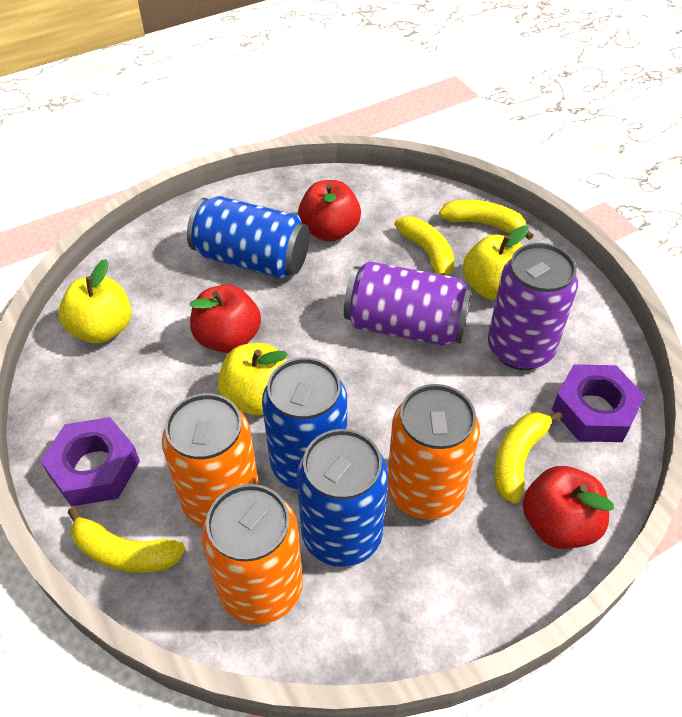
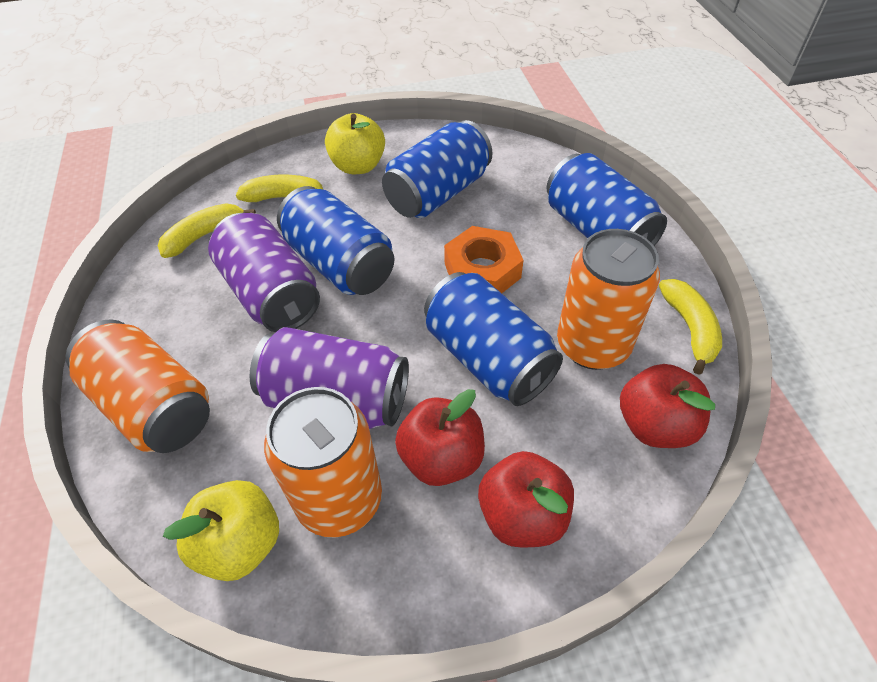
blue can: [187,196,310,279] [262,357,347,490] [296,429,388,567] = 3 -> [277,186,395,295] [382,120,493,218] [424,272,563,406] [546,153,667,246] = 4
orange nut: none = 0 -> [444,226,524,293] = 1
purple nut: [40,417,140,506] [552,364,645,442] = 2 -> none = 0
yellow apple: [58,259,132,343] [218,343,288,415] [463,226,529,300] = 3 -> [163,480,279,581] [325,113,385,174] = 2
yellow banana: [68,507,186,573] [394,216,454,276] [439,200,534,240] [494,411,563,504] = 4 -> [158,203,256,258] [236,174,323,202] [659,279,722,375] = 3

